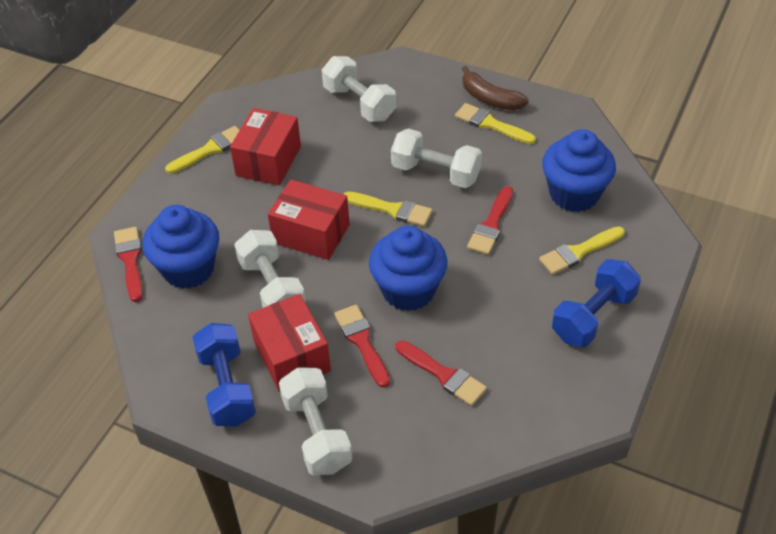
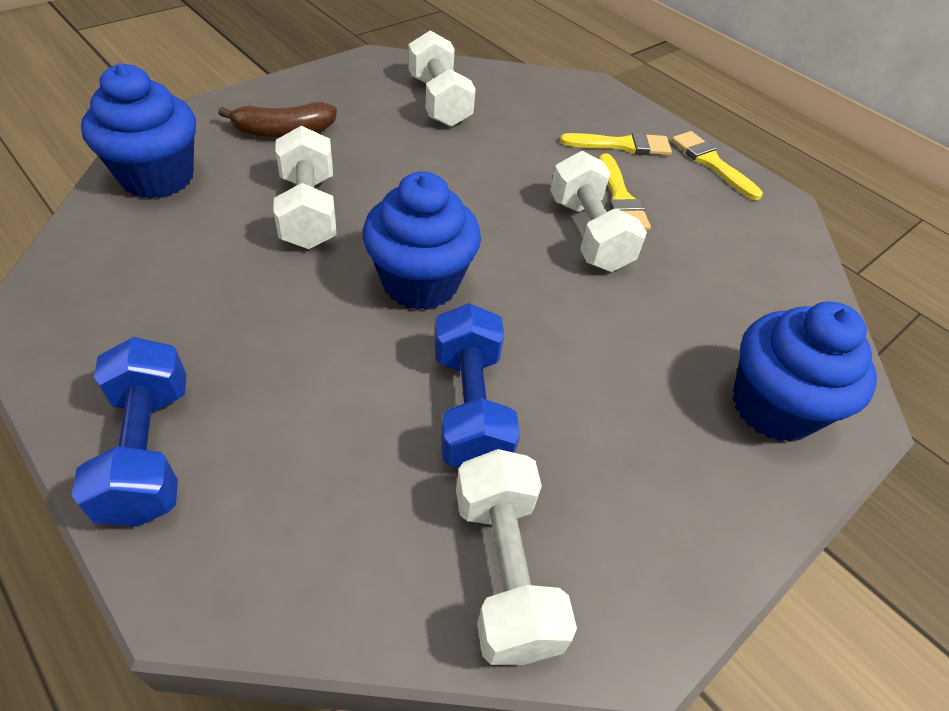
red box: [230,108,301,186] [248,294,331,392] [268,180,350,260] = 3 -> none = 0
red brush: [114,227,143,302] [334,305,390,388] [396,340,487,406] [467,186,513,255] = 4 -> none = 0
yellow brush: [165,126,239,174] [343,192,432,226] [455,103,536,144] [539,226,625,275] = 4 -> [560,132,672,155] [599,153,651,231] [671,131,763,200] = 3

